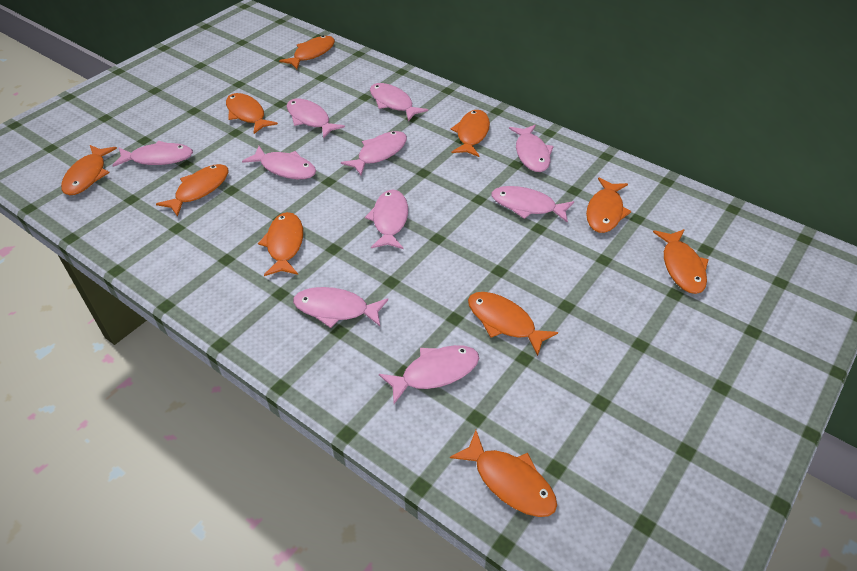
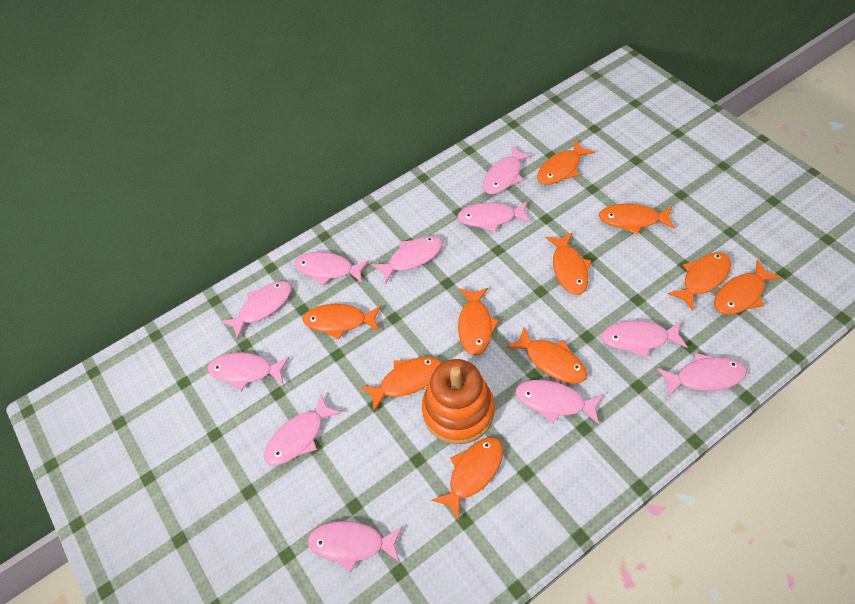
orange stacking toy: none = 0 -> [422,359,495,444] = 1
pink fish: [112,141,193,167] [242,146,316,179] [286,99,345,139] [293,287,388,328] [341,131,407,175] [365,189,408,249] [370,83,428,121] [379,345,479,404] [491,186,574,223] [509,125,554,172] = 10 -> [208,352,289,391] [221,281,292,339] [264,394,342,465] [294,252,369,286] [308,521,403,572] [372,236,443,283] [457,202,531,232] [483,145,534,195] [516,380,603,425] [601,321,687,358] [657,353,747,397] = 11

